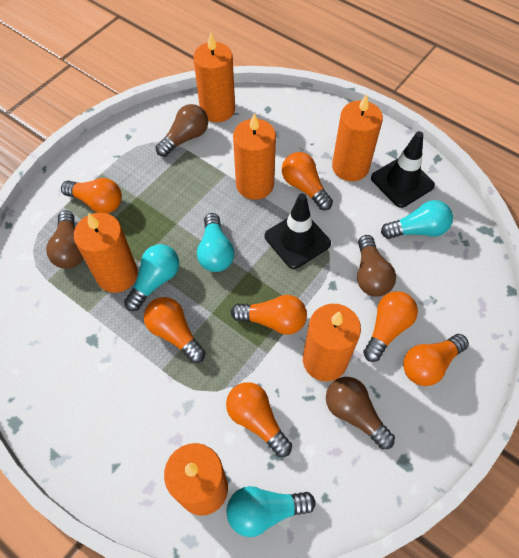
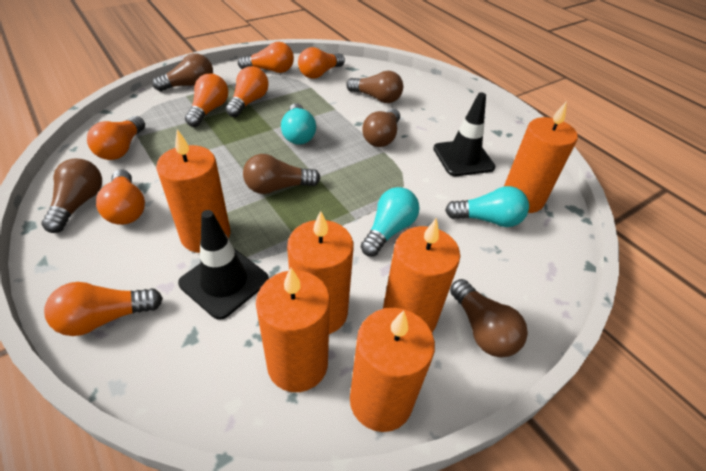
brown light bulb: [46,211,84,269] [156,104,208,157] [326,377,395,449] [357,235,396,297] = 4 -> [41,159,102,233] [152,53,213,91] [243,154,321,194] [346,71,403,103] [362,109,400,147] [450,279,528,357] = 6
turquoise light bulb: [124,244,179,311] [197,213,234,272] [227,486,316,537] [381,200,453,239] = 4 -> [281,103,316,145] [360,187,420,257] [445,186,529,227] = 3

